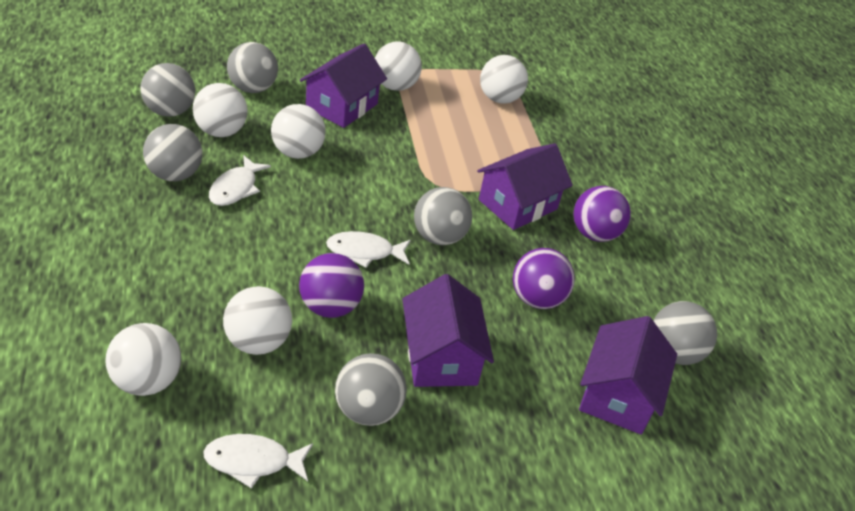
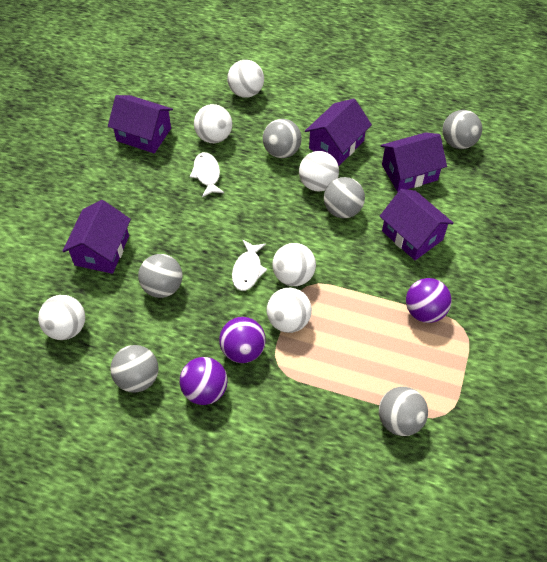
purple house: [300,43,387,128] [402,274,494,387] [477,143,573,230] [579,316,677,435] = 4 -> [62,200,131,274] [108,95,173,153] [305,99,372,166] [380,132,447,192] [380,189,454,260] = 5
white fish: [203,434,313,489] [209,155,271,206] [326,231,411,267] = 3 -> [190,152,224,197] [232,240,267,291] = 2

